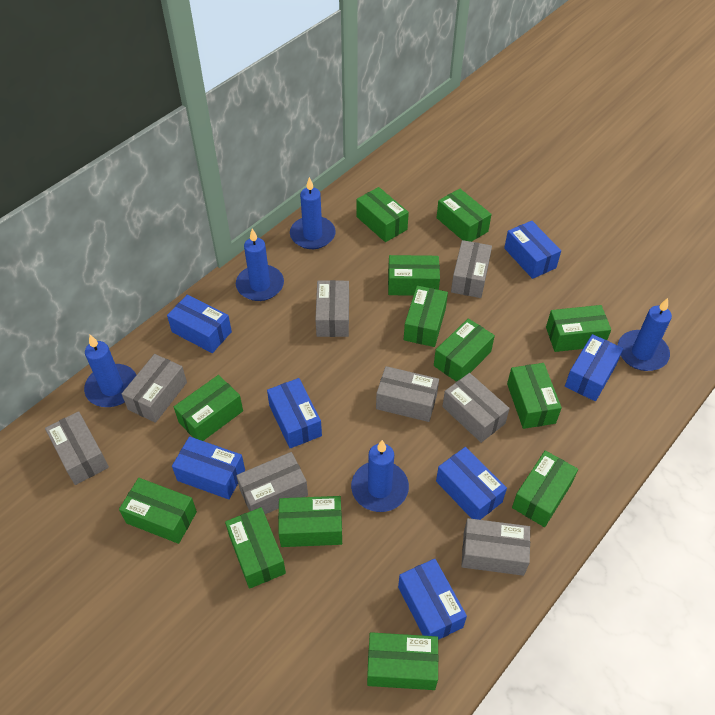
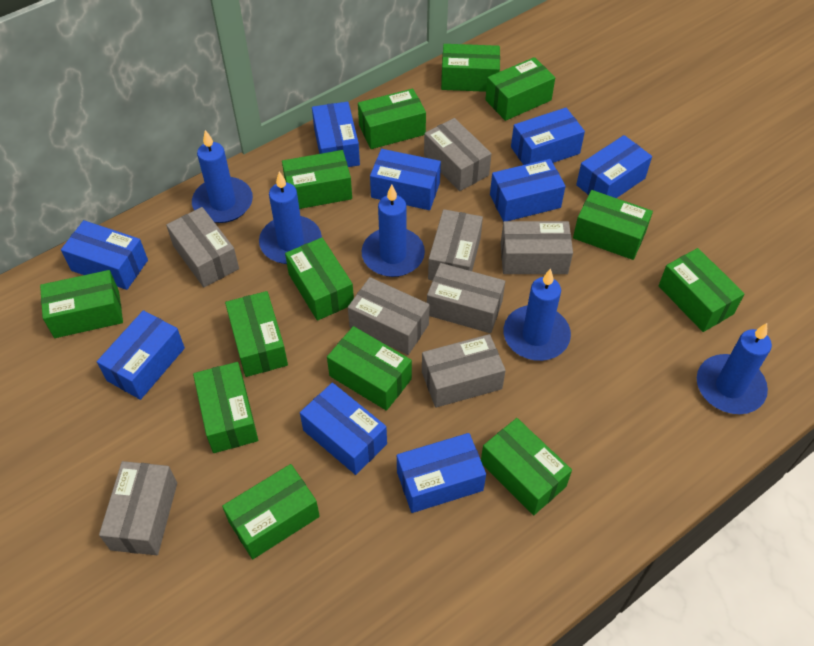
blue box: [167,294,232,353] [172,436,245,499] [267,378,322,448] [398,559,467,640] [436,447,507,520] [504,221,561,279] [565,334,623,401] = 7 -> [61,220,148,290] [97,310,185,400] [300,383,387,475] [312,102,360,167] [370,149,441,210] [397,433,486,513] [490,159,566,222] [511,108,585,165] [576,135,652,198] = 9

